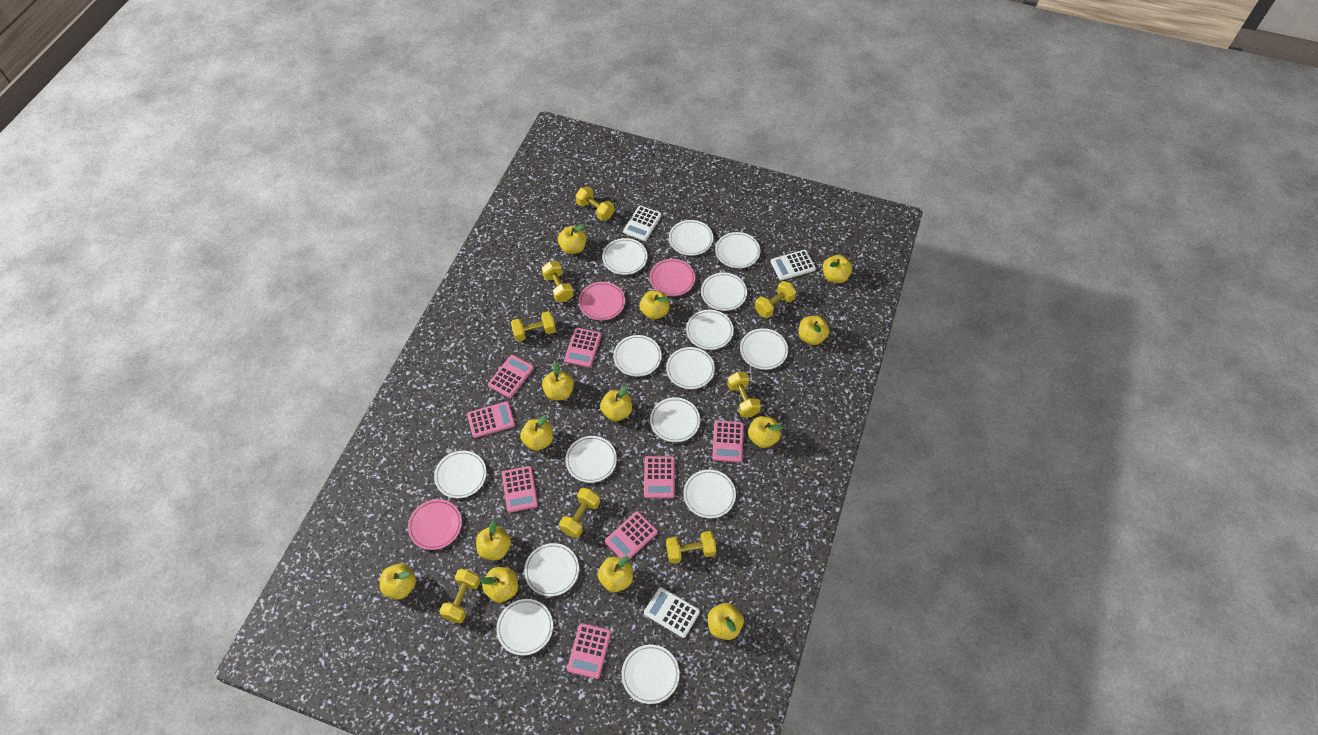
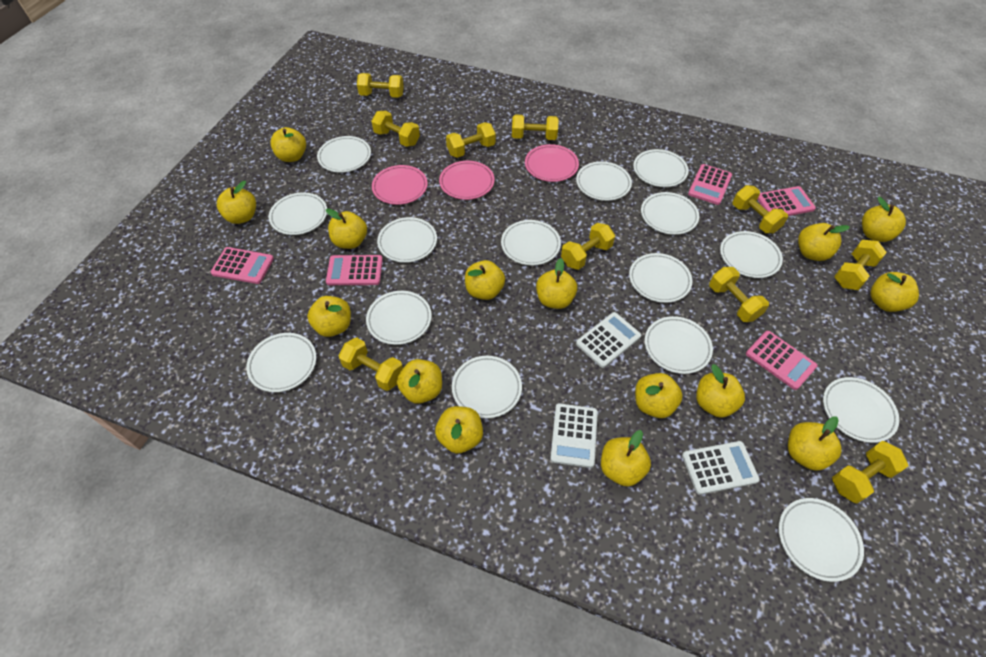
pink calculator: [467,401,515,438] [488,355,534,398] [502,466,538,513] [564,328,601,368] [567,623,611,679] [605,511,658,560] [644,456,675,499] [712,420,744,463] = 8 -> [211,247,274,284] [326,255,383,285] [688,164,732,205] [746,331,817,390] [757,186,816,216] = 5
yellow apple: [380,564,416,600] [476,520,511,560] [480,567,518,603] [520,415,553,451] [542,363,574,401] [558,224,587,254] [598,556,633,592] [600,386,632,421] [639,291,669,320] [708,603,744,640] [748,416,781,448] [799,316,829,345] [823,255,852,283] = 13 -> [217,181,256,224] [270,127,306,162] [307,296,351,337] [326,208,367,249] [397,359,442,404] [435,406,483,454] [465,260,505,300] [536,258,577,309] [601,430,651,487] [635,373,683,418] [696,364,745,418] [788,416,842,471] [798,223,850,261] [862,197,906,242] [871,272,919,312] = 15
yellow dumbbell: [439,569,480,623] [511,311,556,342] [542,262,574,302] [559,488,600,538] [576,186,614,221] [666,531,716,563] [727,372,761,417] [755,281,796,318] = 8 -> [339,337,403,391] [357,73,404,98] [371,111,420,147] [446,122,496,158] [512,114,559,140] [561,223,615,270] [709,267,769,322] [733,185,788,233] [832,441,908,503] [834,240,887,290] = 10

